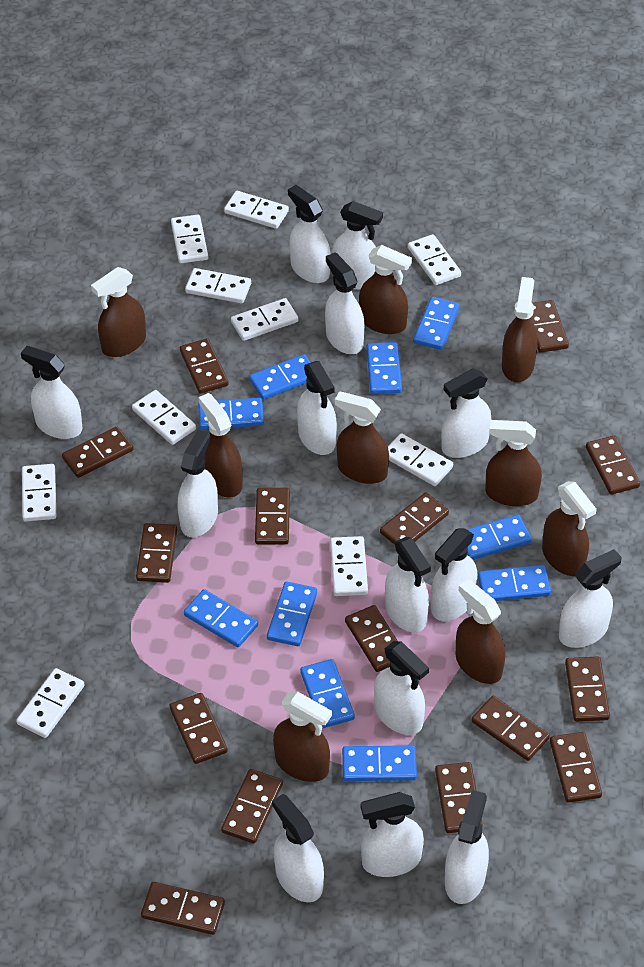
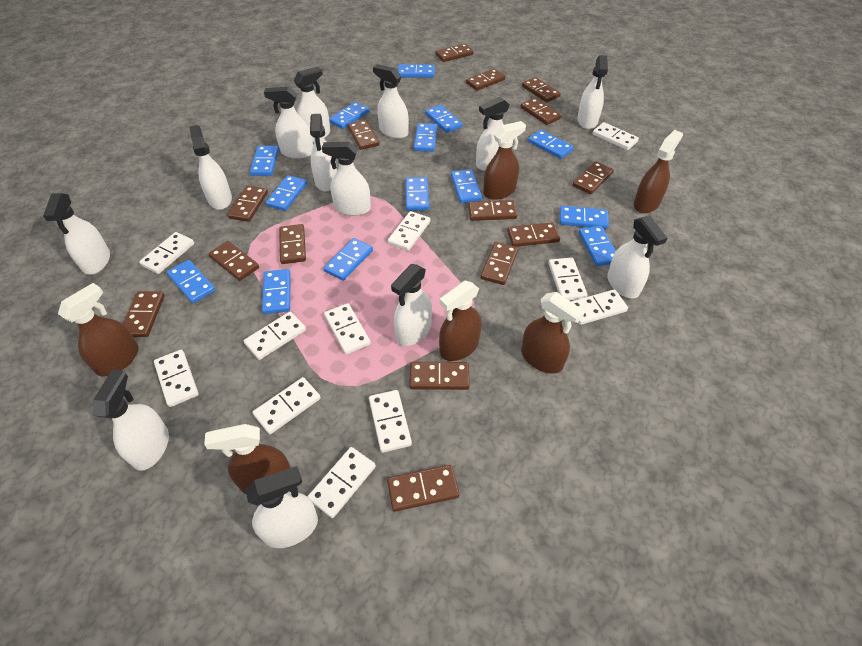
blue domino: [184,589,258,647] [198,398,264,430] [249,354,311,400] [267,581,317,646] [300,659,355,728] [342,745,417,781] [367,342,402,394] [413,297,460,350] [467,515,532,560] [478,565,551,601] = 10 -> [167,260,215,303] [250,146,279,176] [262,269,291,314] [265,175,307,211] [323,238,373,281] [329,102,369,129] [398,64,435,78] [405,177,429,211] [414,123,438,152] [425,105,463,133] [451,169,482,203] [528,130,574,159] [560,206,609,229] [579,226,616,266] = 14
brown spray bottle: [91,267,146,357] [198,393,243,497] [273,691,332,782] [335,391,389,484] [359,245,412,334] [456,579,506,684] [485,420,542,506] [502,277,538,382] [542,481,597,576] = 9 -> [58,283,139,377] [204,424,290,494] [439,280,482,361] [483,121,526,200] [521,292,585,374] [634,130,683,213] = 6
white domino: [16,668,84,738] [22,464,56,522] [132,390,196,445] [171,215,208,263] [185,268,251,304] [224,191,289,229] [231,298,298,341] [330,536,368,596] [388,433,453,486] [408,234,461,285] = 10 -> [139,232,194,274] [154,350,199,407] [244,312,306,360] [253,377,321,434] [308,447,376,518] [324,303,371,354] [369,390,412,453] [388,211,430,251] [548,257,587,300] [571,289,628,325] [592,122,639,150] = 11
white spray bottle: [21,346,82,439] [178,429,218,537] [272,794,324,902] [288,185,330,283] [297,361,337,455] [325,252,365,354] [331,201,383,290] [361,792,424,877] [374,641,429,735] [385,537,431,632] [431,528,477,621] [441,369,491,458] [445,790,489,904] [559,549,622,648] = 14 -> [43,193,110,275] [93,370,169,471] [190,125,232,210] [245,466,318,548] [264,87,313,158] [294,66,330,143] [310,114,337,192] [322,142,371,216] [373,64,409,139] [391,264,432,346] [476,97,510,171] [577,55,608,129] [607,216,667,298] = 13

